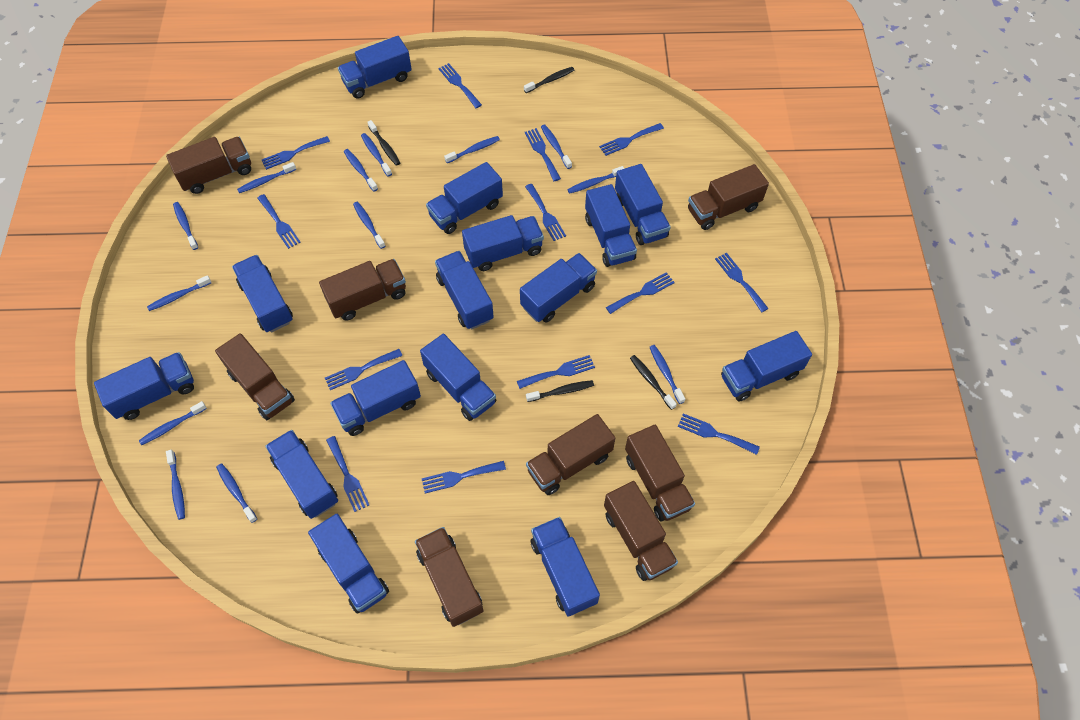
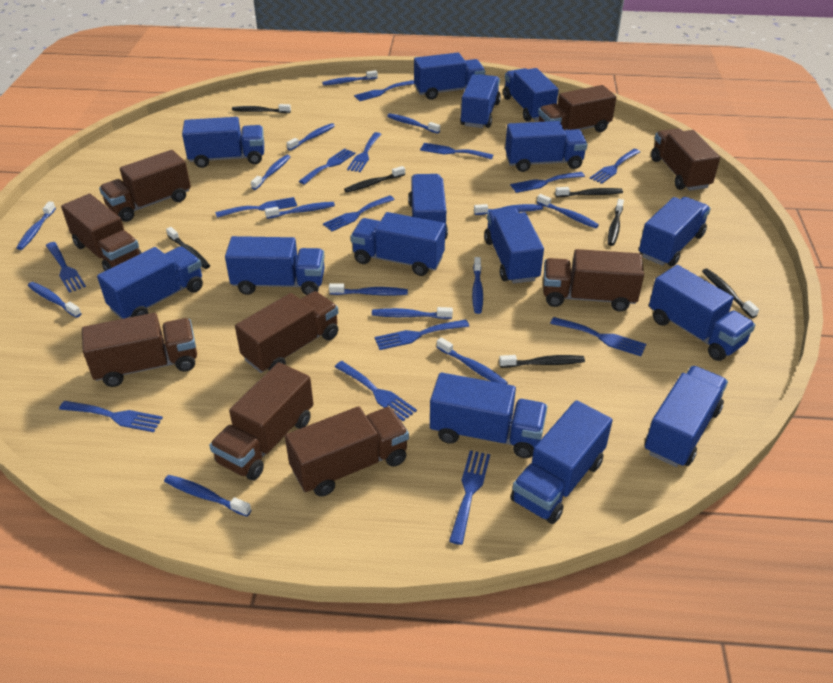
black toothbrush: [367,120,400,166] [524,67,574,93] [526,380,594,402] [630,355,677,410] = 4 -> [166,227,210,269] [232,104,291,113] [344,166,405,193] [499,355,585,368] [555,187,623,197] [608,199,624,246] [702,268,759,318] = 7
blue fork: [257,194,301,249] [262,136,330,170] [325,349,402,390] [326,436,369,512] [422,461,506,493] [438,63,482,108] [517,355,595,389] [525,128,561,181] [525,184,566,241] [599,123,664,156] [606,272,675,314] [678,413,760,455] [715,253,769,312] = 13 -> [46,242,86,293] [59,401,163,432] [215,197,297,218] [299,149,356,184] [323,195,395,232] [335,361,417,421] [347,132,381,172] [354,80,415,101] [375,320,469,350] [420,143,493,160] [449,450,490,545] [510,172,585,193] [550,317,646,356] [590,149,640,184] = 14
blue toothbrush: [139,401,207,445] [147,275,211,311] [166,450,185,520] [173,202,198,250] [216,463,257,523] [237,162,296,193] [344,149,378,192] [353,202,385,249] [361,133,392,177] [444,136,500,163] [541,125,572,169] [567,166,624,194] [650,345,685,404] = 13 -> [17,201,56,250] [28,282,82,318] [164,475,252,517] [251,155,290,190] [265,202,335,219] [287,123,335,151] [322,70,378,85] [329,283,408,296] [372,307,453,319] [387,113,440,134] [437,337,508,384] [472,257,483,314] [474,204,543,215] [537,194,599,228] = 14
brown truck: [166,137,251,194] [215,333,295,420] [319,259,406,321] [415,527,483,627] [526,414,615,495] [604,481,678,581] [625,425,695,522] [688,164,769,230] = 8 -> [61,194,142,271] [82,313,197,387] [99,150,191,222] [209,362,313,481] [235,291,339,373] [285,406,409,497] [538,85,616,132] [543,249,644,312] [651,128,720,191] = 9

